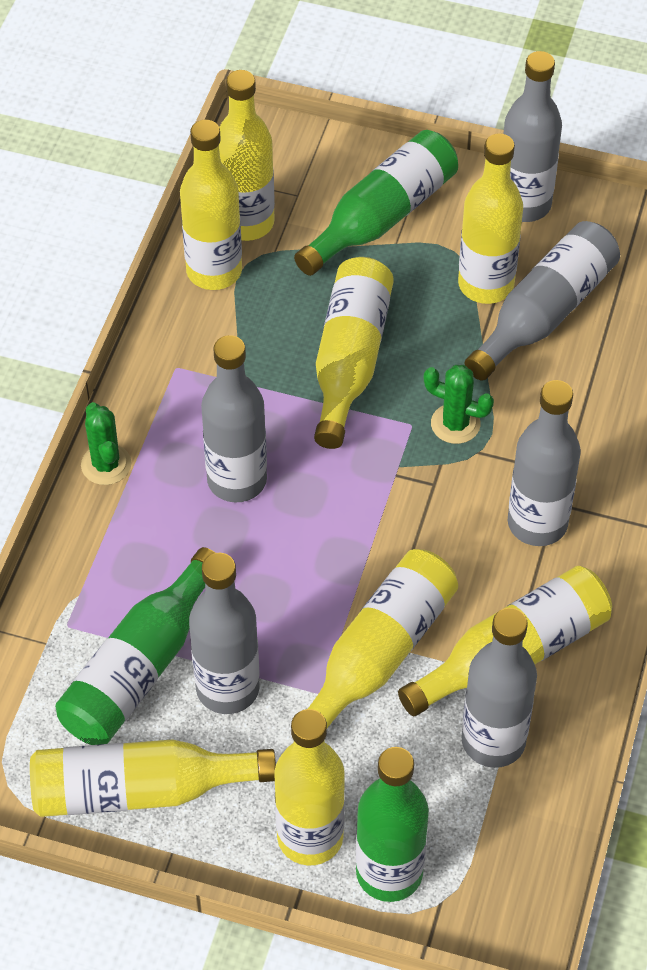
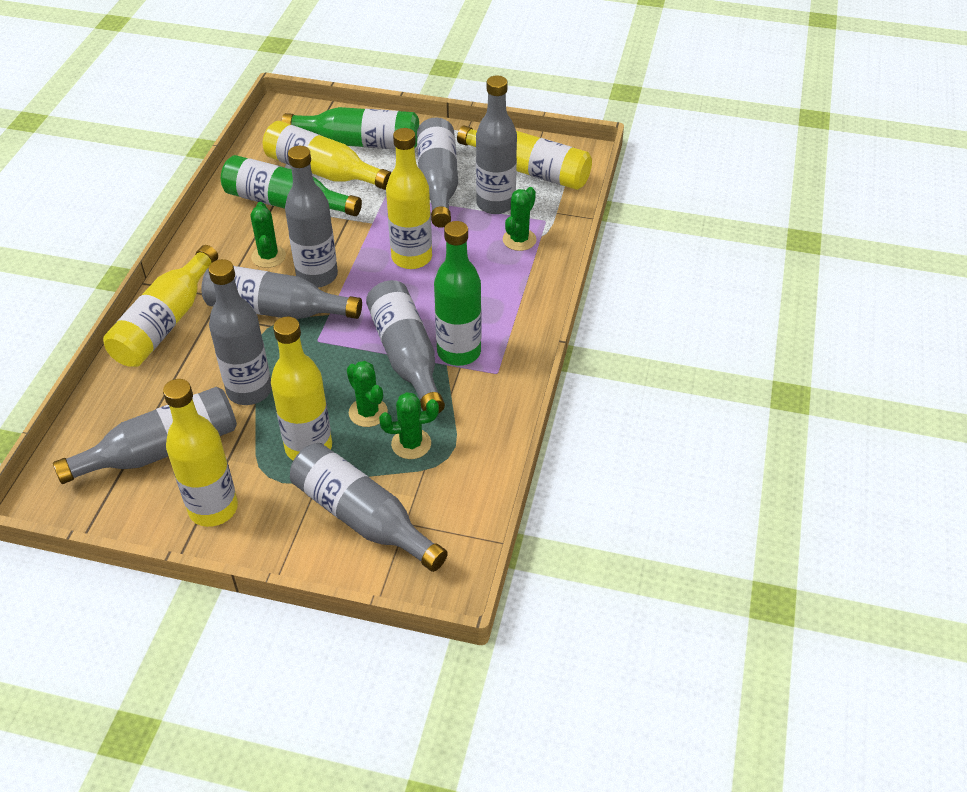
green cactus: [81,402,131,485] [424,365,494,444] = 2 -> [250,202,286,268] [347,361,388,427] [379,392,439,459] [503,187,537,251] = 4
grey bottle: [189,553,260,714] [201,335,267,502] [461,608,537,768] [465,221,620,381] [504,51,562,222] [508,380,581,546] = 6 -> [53,387,237,484] [201,266,362,319] [208,259,272,405] [285,146,338,288] [290,443,448,572] [366,280,445,414] [417,118,458,228] [476,76,517,214] = 8
yellow bottle: [30,739,276,817] [180,120,242,290] [219,70,275,241] [274,709,345,865] [308,549,458,728] [314,257,394,449] [398,566,612,716] [458,133,523,304] = 8 -> [103,245,218,367] [163,379,238,527] [263,121,392,190] [271,317,332,460] [386,128,432,269] [457,125,592,190] = 6

